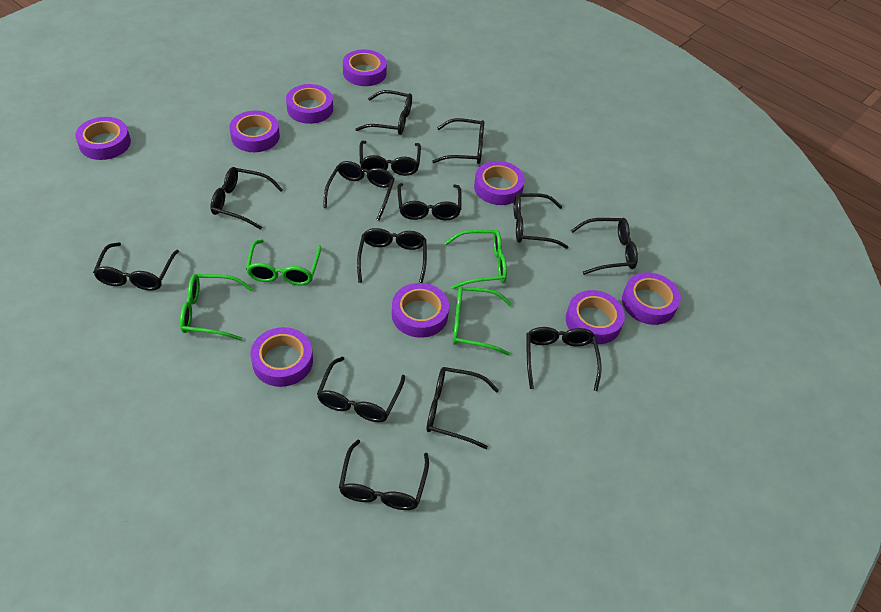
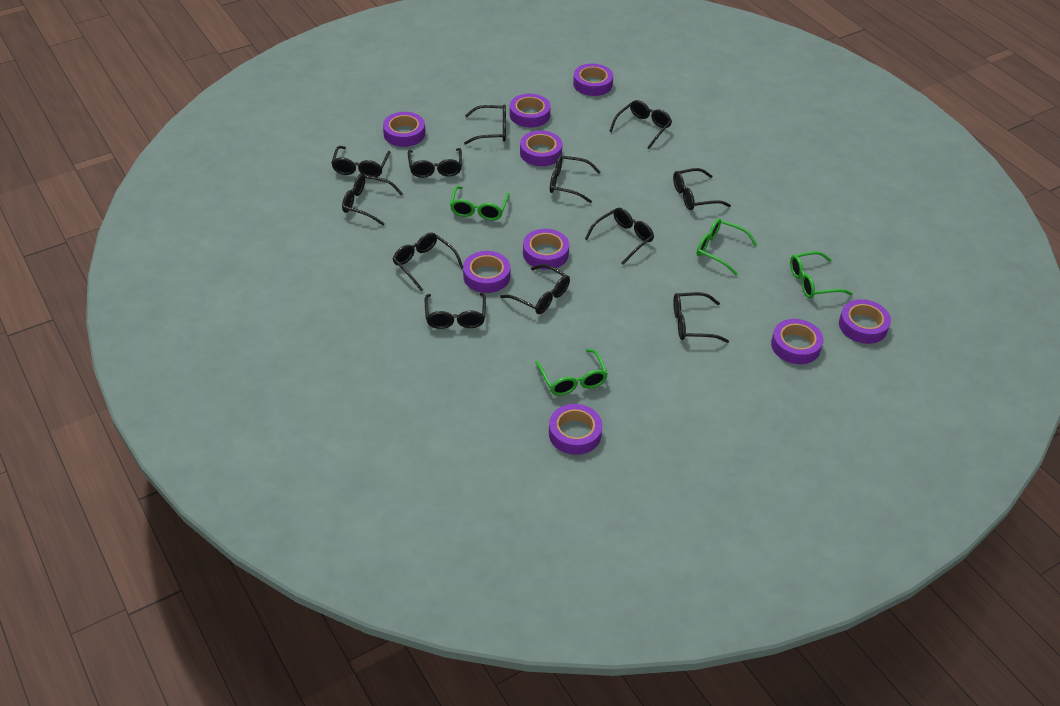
black glasses: [93,242,179,291] [210,167,283,230] [317,357,405,422] [323,161,395,221] [339,440,429,510] [355,90,412,135] [357,228,427,283] [359,141,421,176] [397,183,462,220] [426,367,499,449] [432,118,484,164] [514,193,568,249] [526,327,602,391] [571,218,638,275] = 14 -> [331,146,391,177] [342,174,403,226] [393,232,463,292] [408,148,462,178] [425,293,486,329] [464,104,506,145] [500,264,570,314] [550,154,601,203] [585,208,654,265] [609,100,672,149] [673,168,731,210] [673,292,729,343] = 12

